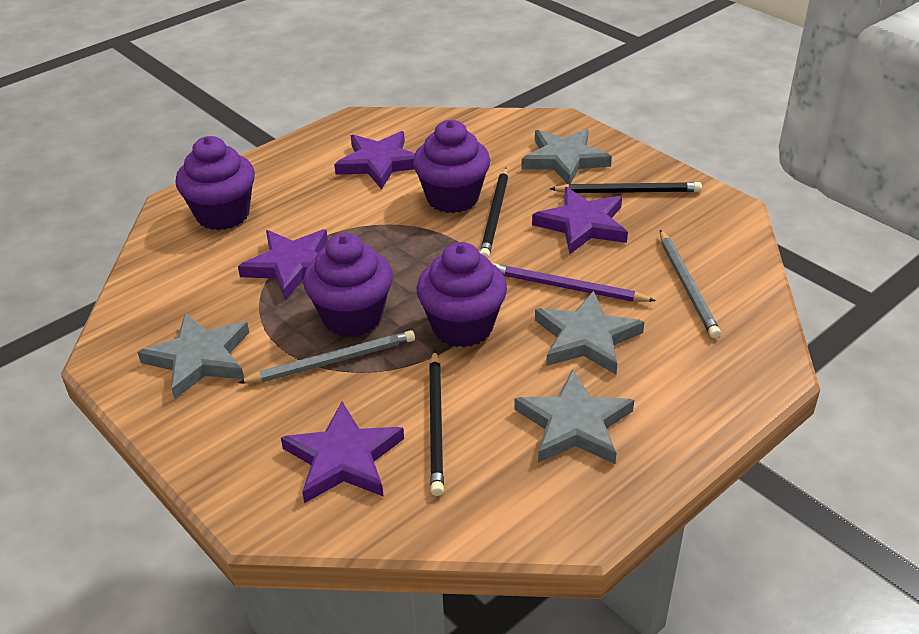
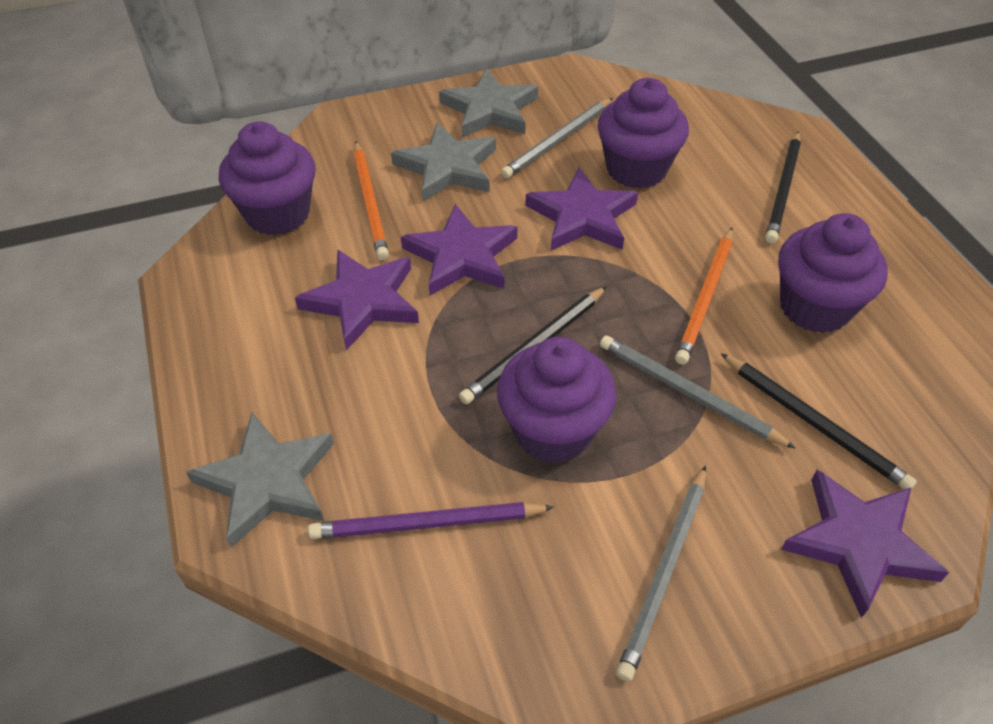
grey pencil: [238,330,415,384] [660,230,721,338] = 2 -> [501,98,613,178] [600,336,796,449] [616,465,706,682] = 3
grey star: [137,313,249,400] [514,369,634,464] [521,128,612,184] [535,291,644,374] = 4 -> [186,412,334,548] [391,123,496,201] [439,68,538,137] = 3
orange pencil: none = 0 -> [353,141,389,260] [675,228,733,365] = 2

